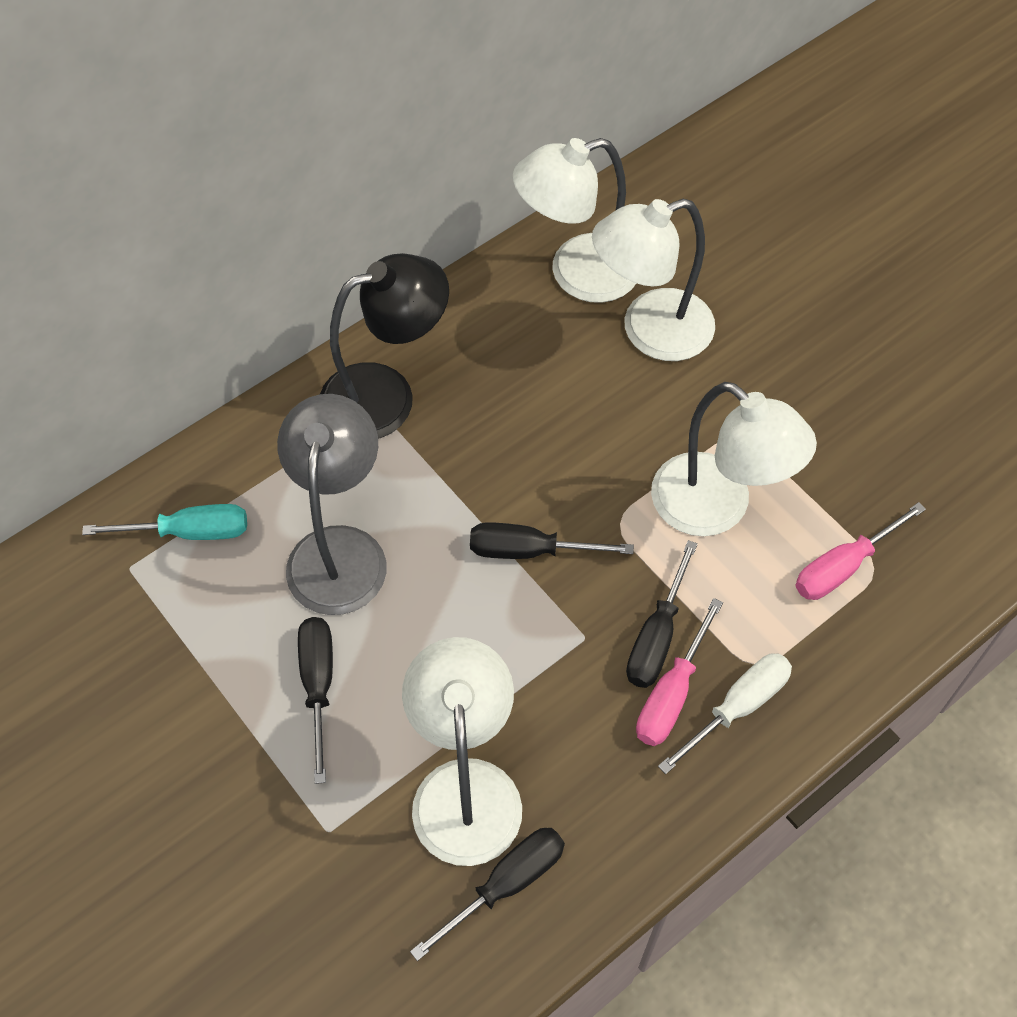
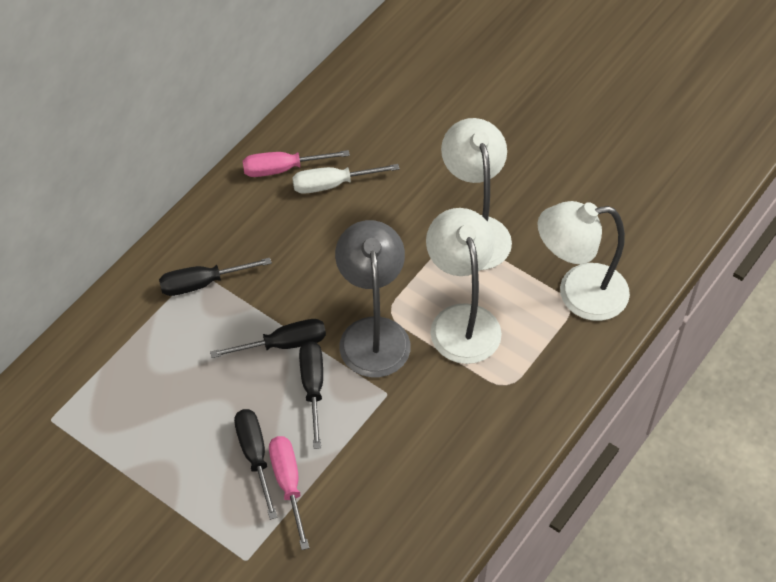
black lamp: [320,253,449,439] = 1 -> none = 0
turquoise screwdriver: [82,504,247,540] = 1 -> none = 0
white lamp: [402,637,522,866] [513,138,636,303] [592,199,715,361] [651,382,817,536] = 4 -> [426,208,502,364] [441,118,512,270] [537,201,630,321] = 3

